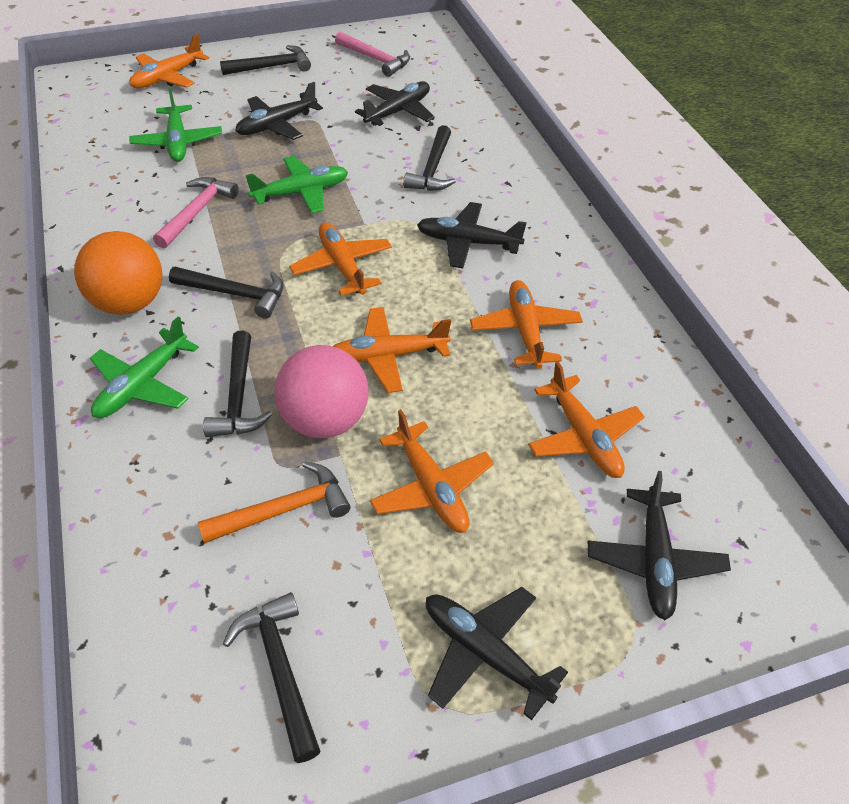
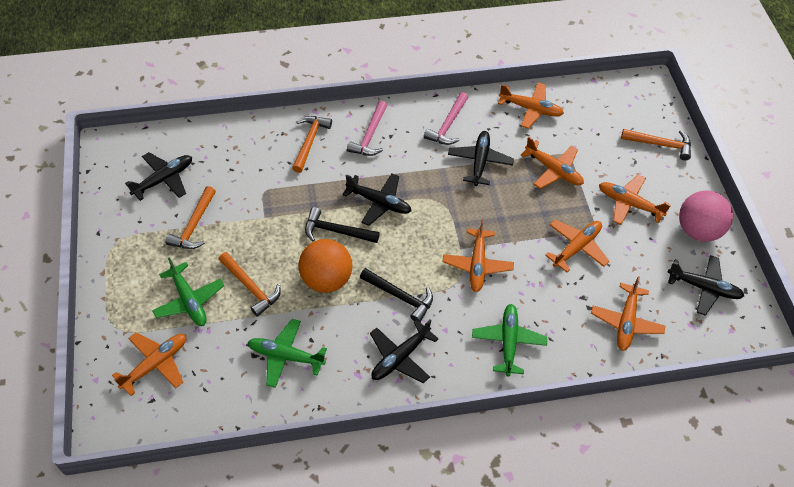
black hammer: [169,267,283,319] [203,331,272,437] [220,45,311,75] [223,592,320,763] [403,125,456,191] = 5 -> [305,207,380,243] [360,268,433,322] = 2
orange hammer: [198,461,351,543] = 1 -> [165,186,216,249] [218,252,281,317] [292,116,332,173] [621,129,691,160] = 4
orange plane: [129,34,209,88] [289,222,392,296] [332,307,451,393] [370,409,494,533] [470,280,583,369] [528,361,645,478] = 6 -> [112,333,186,396] [443,219,514,292] [498,82,564,129] [520,137,584,189] [545,220,610,272] [591,276,665,351] [599,174,671,225] = 7

